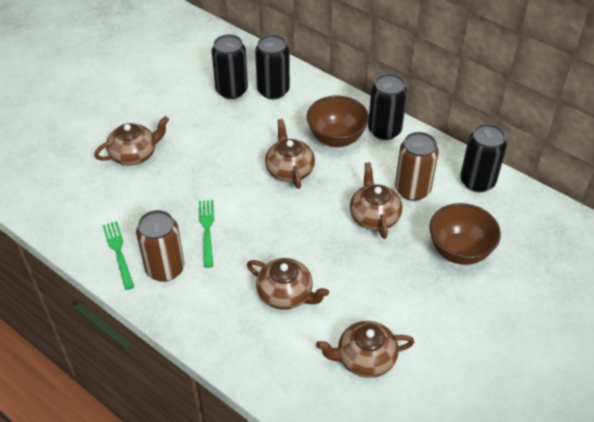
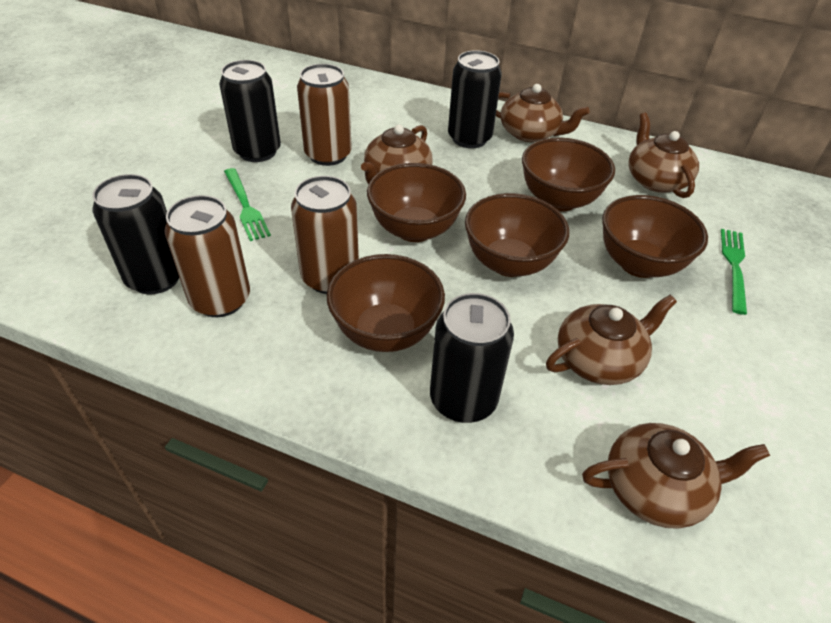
brown bowl: [307,96,369,147] [429,203,501,265] = 2 -> [327,254,445,352] [367,163,466,242] [465,193,569,277] [522,138,615,211] [602,195,708,278] = 5
brown can: [136,210,184,282] [395,132,439,201] = 2 -> [164,195,250,317] [291,176,359,294] [297,64,352,166] = 3

